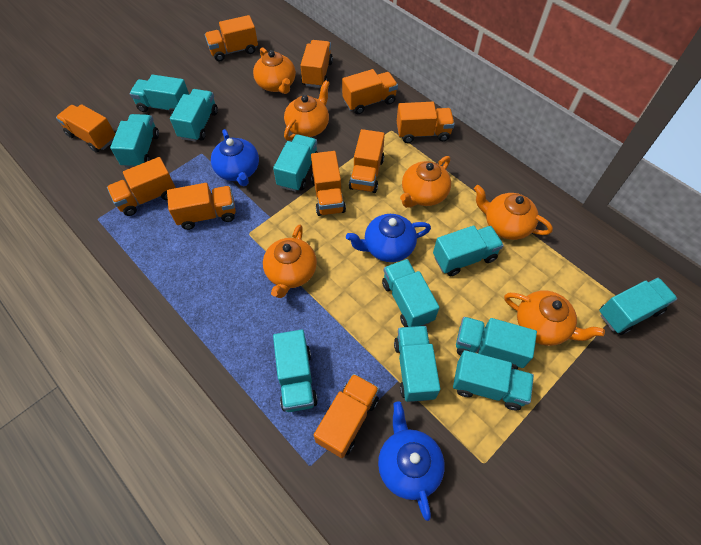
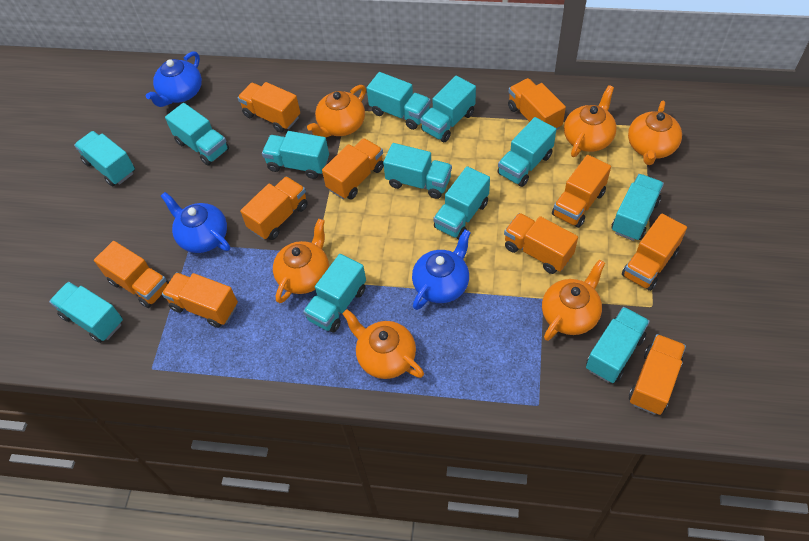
turquoise truck: [110,114,159,168] [130,74,189,115] [170,89,218,142] [273,134,319,192] [273,330,318,412] [382,259,439,327] [394,326,440,402] [433,226,504,276] [453,350,534,410] [456,317,537,370] [599,278,677,335] = 11 -> [49,282,123,343] [74,131,135,187] [165,103,229,166] [262,131,329,179] [303,254,366,333] [367,72,431,130] [383,143,452,199] [420,76,476,142] [434,166,490,240] [497,117,556,187] [586,307,650,383] [611,174,664,241] = 12

